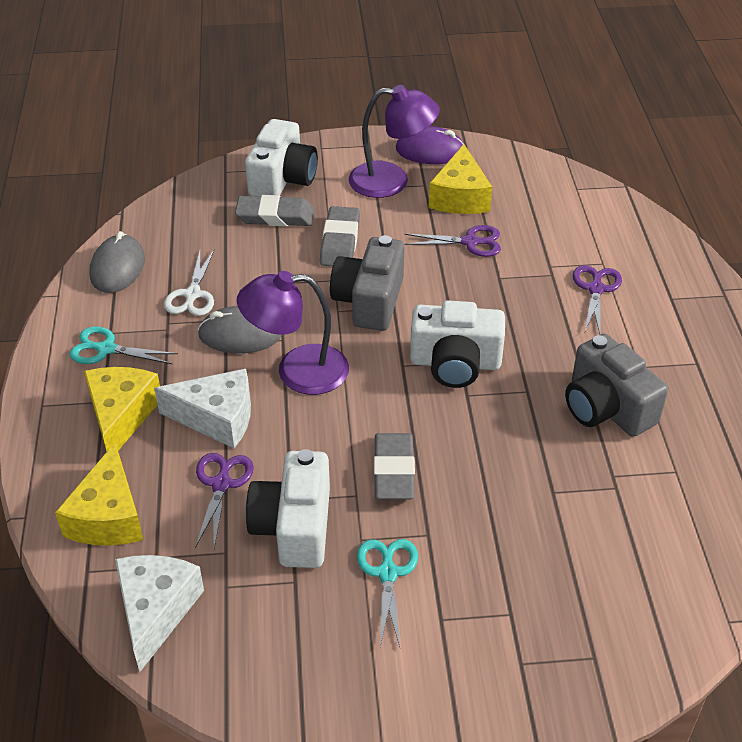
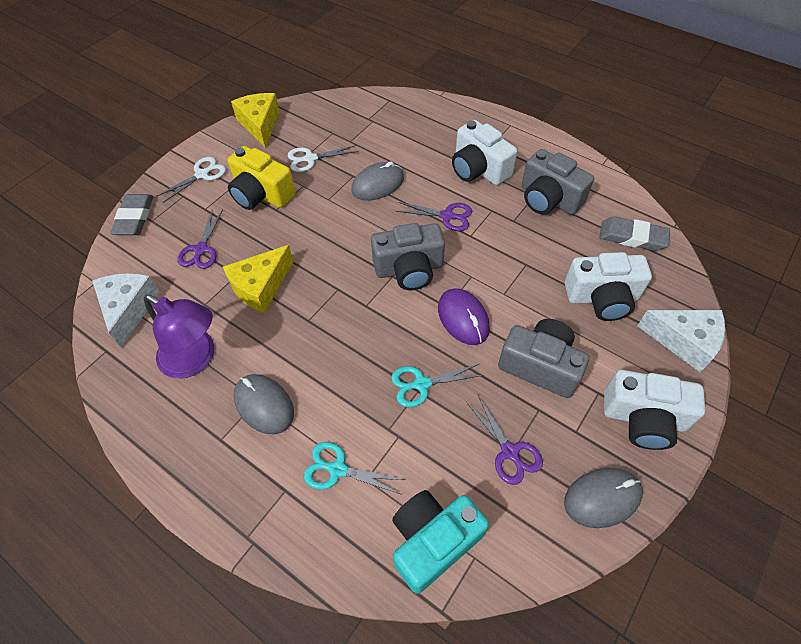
grey camera: [330,235,404,331] [565,334,668,437] = 2 -> [371,223,445,290] [498,319,589,398] [522,149,594,215] = 3
grey eraser: [235,195,314,226] [320,206,360,266] [374,433,415,499] = 3 -> [110,194,153,235] [599,217,670,251] = 2
grey mouse: [89,231,145,293] [198,306,281,353] = 2 -> [233,374,294,434] [351,162,404,201] [564,468,643,528] = 3
purple lamp: [237,271,349,395] [349,85,440,198] = 2 -> [144,295,214,379] = 1
turquoise camera: none = 0 -> [392,490,489,594] = 1
white scissors: [164,249,215,316] = 1 -> [157,157,226,203] [287,145,358,172] = 2
yellow camera: none = 0 -> [228,146,296,210] = 1
yellow cheese: [55,443,143,546] [84,367,160,452] [429,144,492,214] = 3 -> [223,245,294,313] [231,93,280,148] = 2

